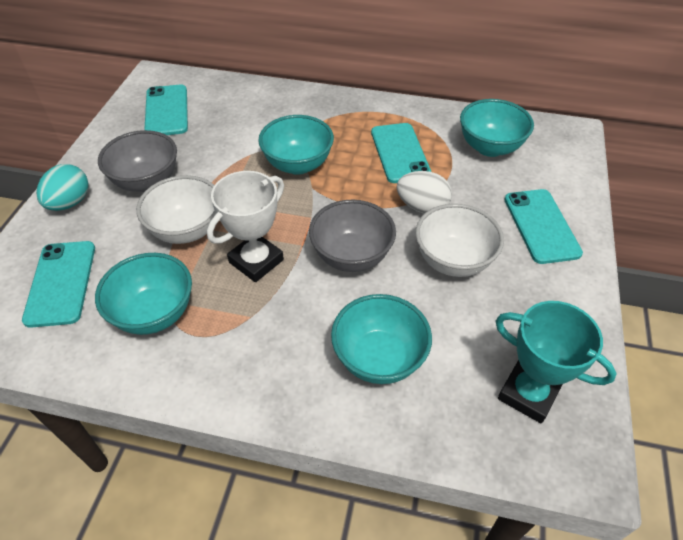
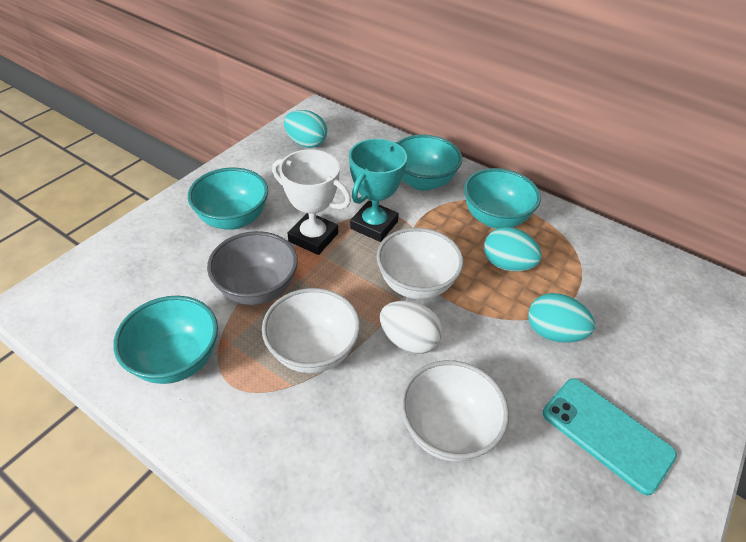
grey bowl: [98,130,177,192] [309,199,396,272] = 2 -> [207,231,298,305] = 1
turquoise egg: [36,164,89,211] = 1 -> [284,110,327,148] [484,227,542,271] [528,293,595,343] = 3
turquoise phone: [22,241,95,328] [144,84,188,135] [371,123,431,183] [504,189,583,264] = 4 -> [543,378,677,496] = 1
white bowl: [136,175,216,244] [415,204,504,277] = 2 -> [262,288,360,373] [377,227,463,299] [400,360,509,462] = 3

